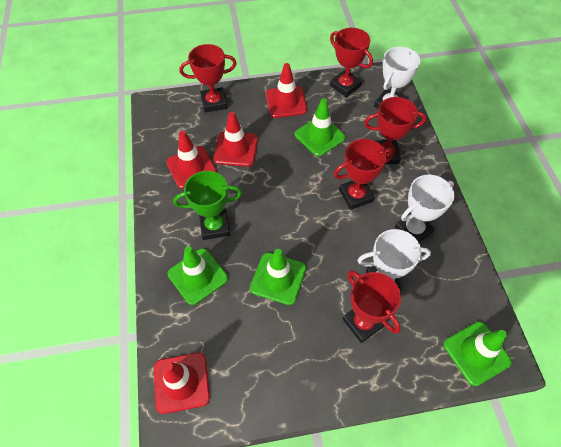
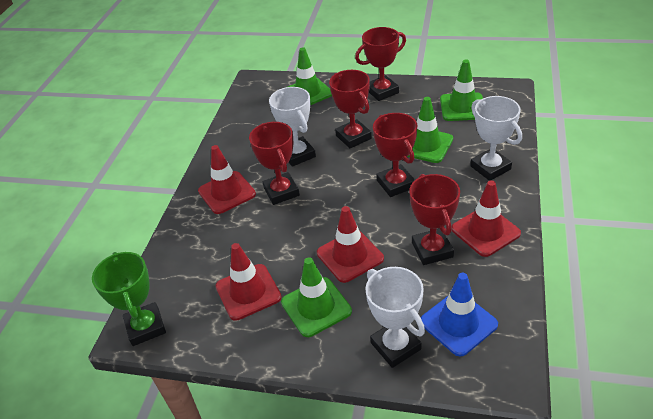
blue traffic cone: none = 0 -> [421,273,498,357] = 1

